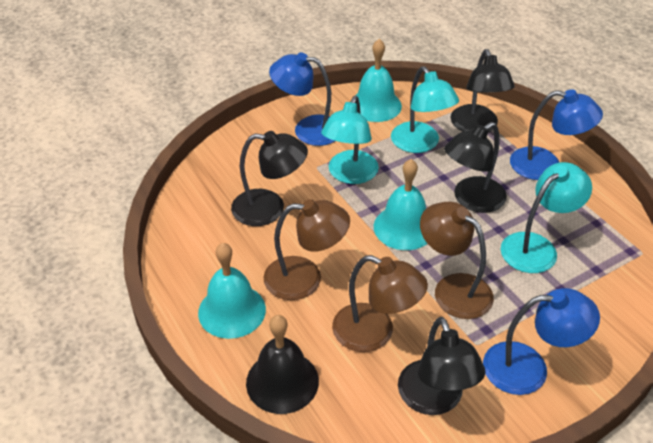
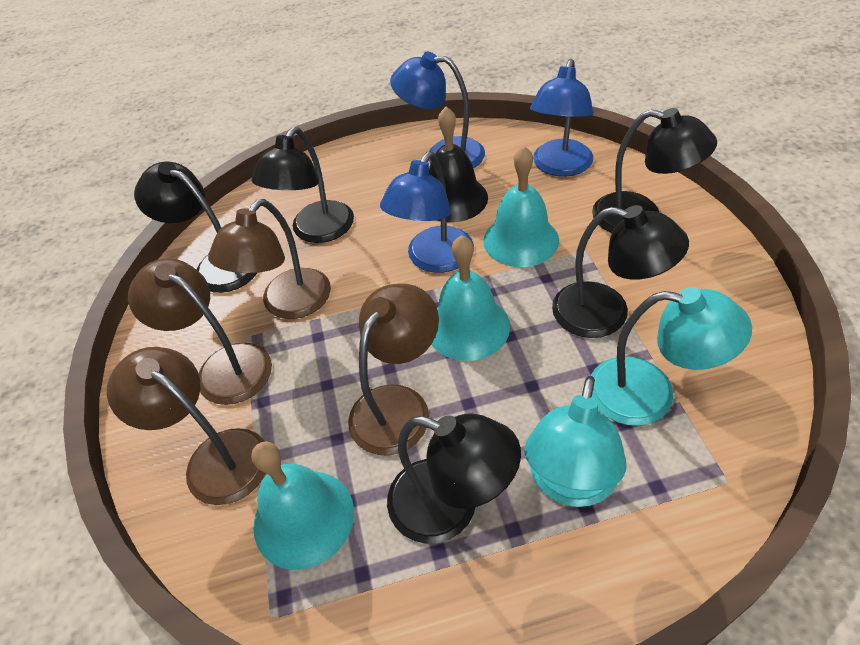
black lamp: [231,131,308,226] [398,317,485,415] [444,122,507,213] [451,49,515,132] = 4 -> [134,161,257,293] [251,127,354,243] [387,413,521,544] [552,205,689,338] [592,108,717,233] = 5
brown lamp: [264,199,350,300] [332,255,428,352] [420,202,494,319] = 3 -> [107,347,266,505] [128,258,272,405] [208,199,331,319] [348,284,439,456] = 4
turquoise lamp: [321,96,379,184] [391,67,459,153] [501,162,592,273] = 3 -> [524,376,627,507] [591,287,752,426] = 2

